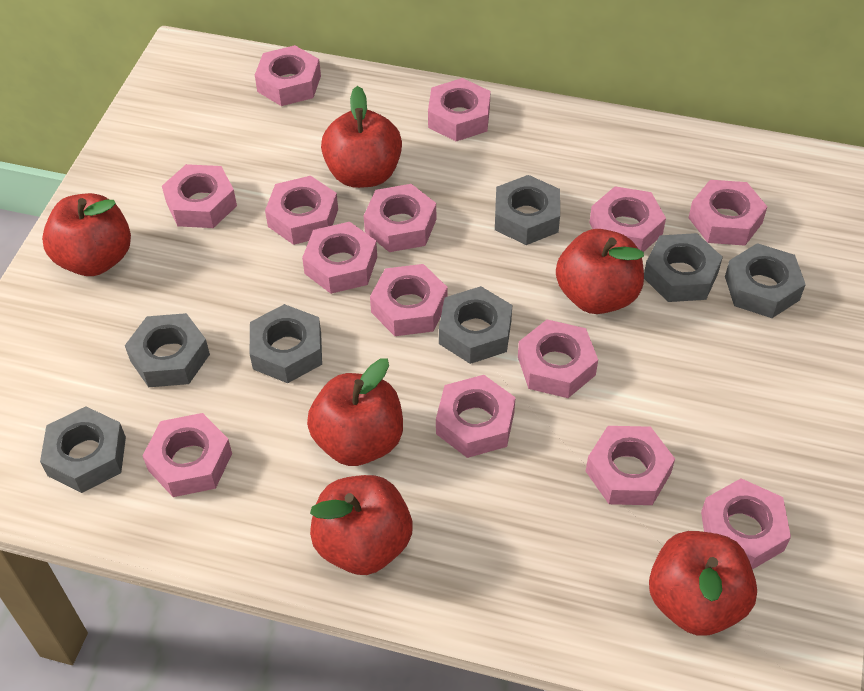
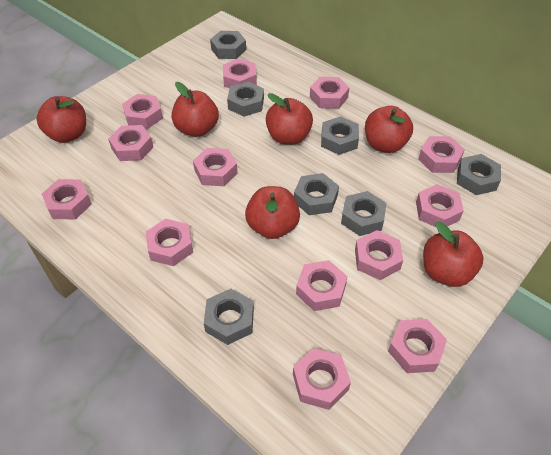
pink nut: [143,413,232,497] [162,164,237,228] [255,45,321,106] [265,176,338,245] [302,222,377,294] [364,184,436,252] [370,264,448,336] [428,78,490,141] [436,375,516,458] [518,320,598,398] [586,426,675,505] [589,186,666,252] [689,180,767,246] [701,478,791,570] = 14 -> [42,179,92,219] [108,125,153,161] [122,94,163,129] [146,219,193,266] [193,148,238,186] [223,58,257,88] [293,348,351,410] [296,260,348,311] [310,77,349,109] [355,230,403,280] [388,319,447,373] [416,184,464,227] [419,136,465,173] = 13

